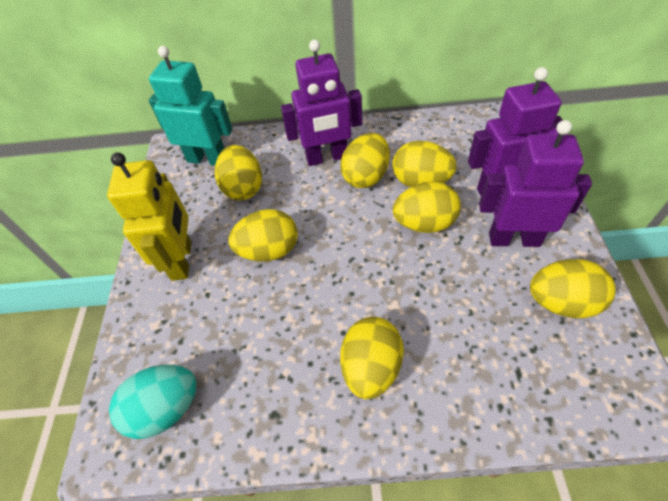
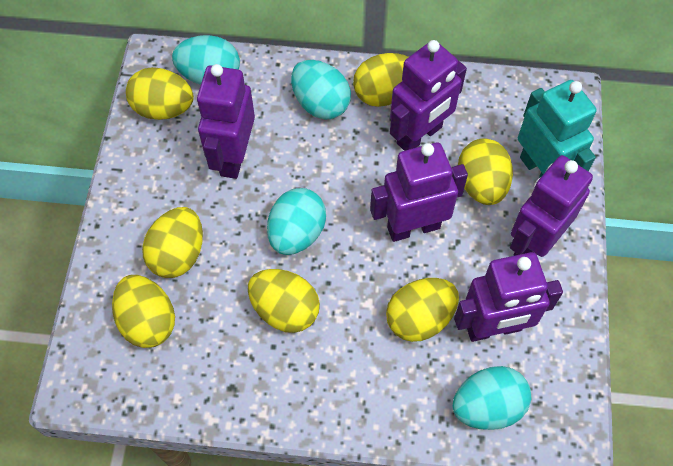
purple robot: [281,39,362,166] [468,67,563,196] [479,120,592,247] = 3 -> [197,64,255,179] [370,142,468,242] [390,40,467,151] [454,252,563,342] [510,155,593,257] = 5
turquoise egg: [109,365,196,439] = 1 -> [172,35,240,85] [267,188,326,255] [291,60,351,120] [453,366,531,430] = 4
yellow robot: [107,152,191,281] = 1 -> none = 0

